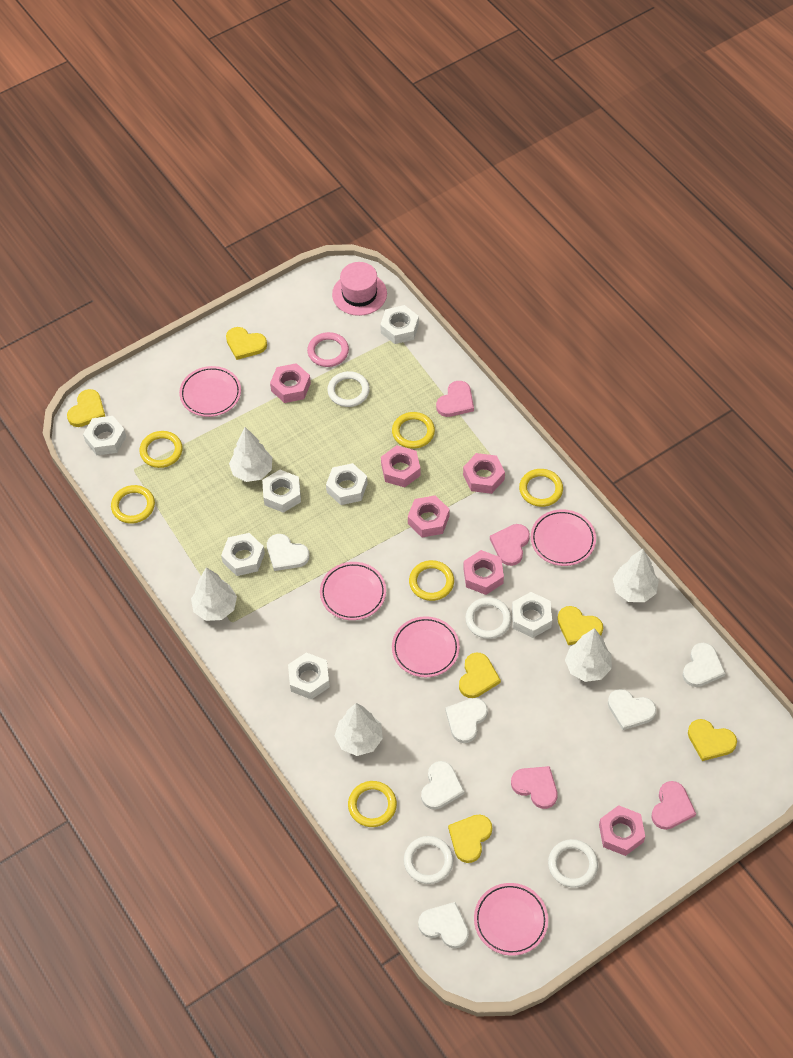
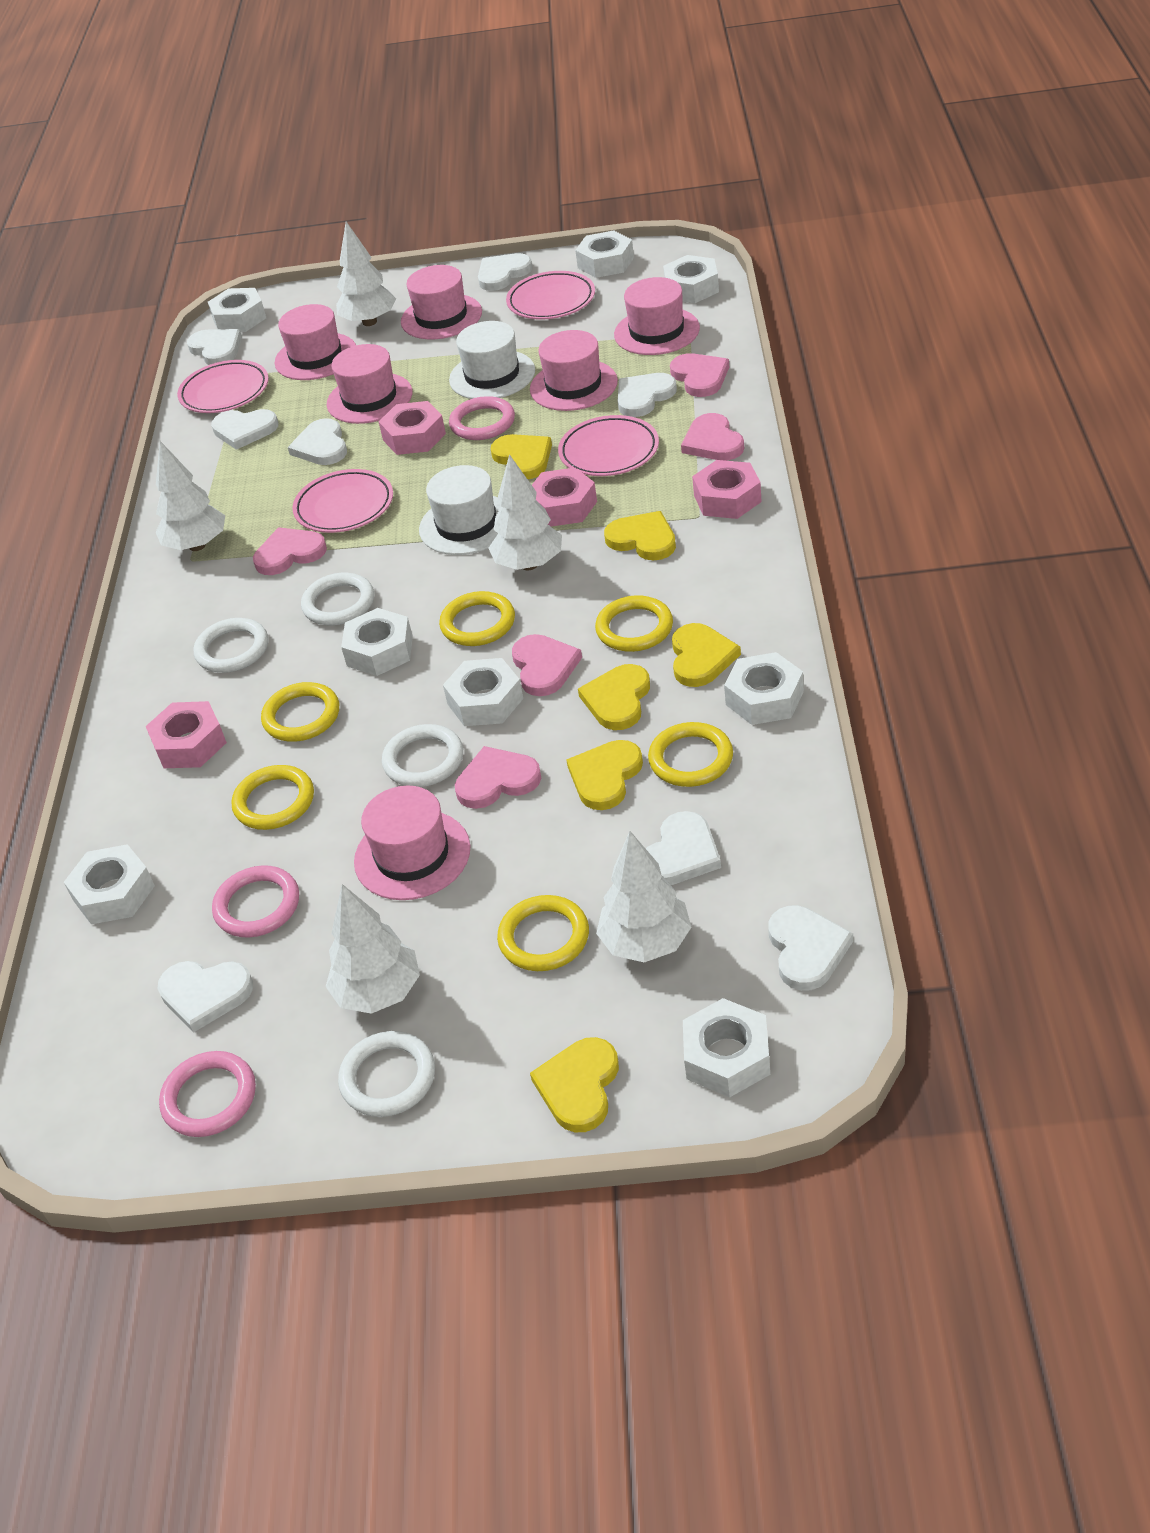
pink hat: [332,262,387,316] = 1 -> [274,304,356,380] [327,344,412,424] [354,786,470,900] [401,265,482,339] [530,330,618,411] [614,277,700,355] = 6
pink heart: [436,381,474,417] [490,524,530,566] [511,766,558,809] [651,781,696,830] = 4 -> [253,527,327,575] [455,746,541,809] [512,634,582,696] [670,353,729,397] [681,413,744,461] = 5
pink nut: [270,363,311,403] [381,445,421,487] [408,495,450,537] [463,453,505,494] [463,550,504,595] [599,805,645,856] = 6 -> [146,701,227,768] [379,401,446,455] [532,467,597,527] [692,460,762,519] = 4
pink plate: [179,366,241,417] [320,562,386,620] [392,616,460,677] [474,883,548,956] [531,509,596,566] = 5 -> [177,360,269,413] [292,469,393,533] [506,271,595,319] [558,415,659,476] = 4
pink ring: [307,332,349,367] = 1 -> [159,1051,256,1137] [212,865,299,937] [449,396,515,440] = 3
white hat: none = 0 -> [419,465,501,555] [449,321,535,399] = 2
white heart: [267,534,310,571] [418,902,469,948] [421,761,465,810] [445,698,488,743] [608,689,656,730] [682,643,726,687] = 6 -> [158,961,253,1033] [187,329,242,365] [211,409,278,450] [288,418,347,465] [478,253,533,291] [618,373,677,417] [646,811,721,885] [768,905,853,991] = 8
white nut: [83,416,126,455] [221,533,265,576] [262,470,301,513] [288,652,330,699] [326,463,368,505] [380,305,419,344] [512,592,552,638] = 7 -> [64,844,155,924] [208,288,266,332] [341,608,413,676] [443,658,523,726] [575,231,634,278] [663,255,719,303] [683,998,770,1098] [724,652,804,725] = 8

